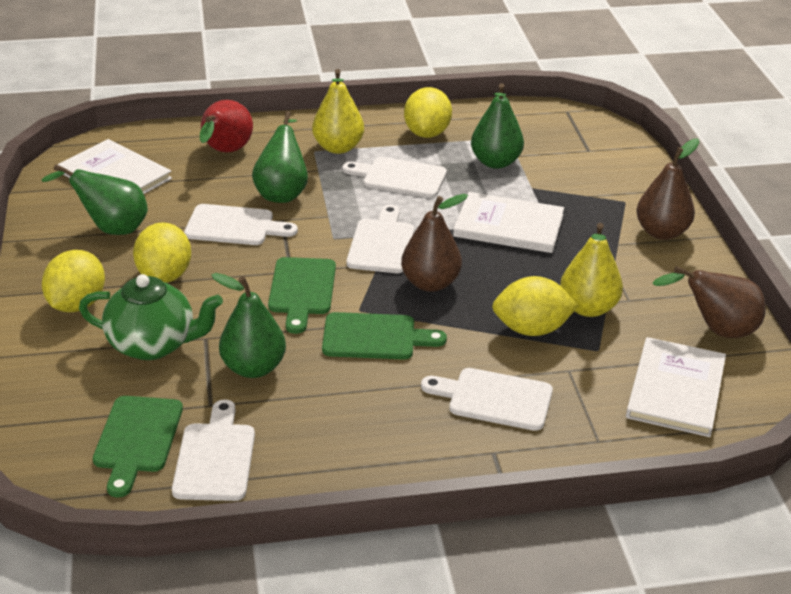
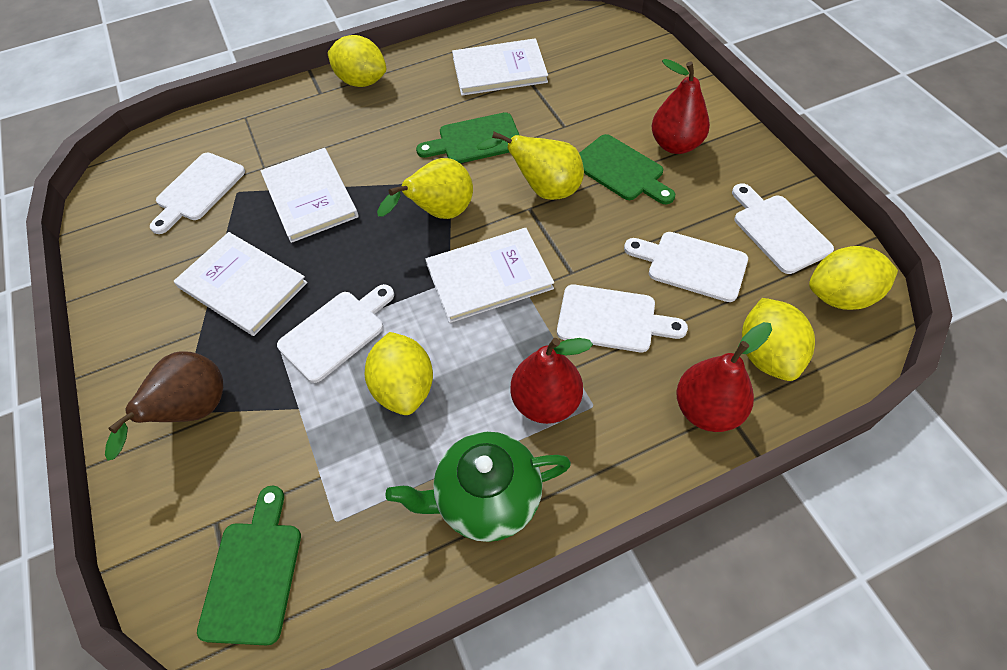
brown pear: [401,194,468,292] [636,139,700,240] [652,266,766,338] = 3 -> [105,351,223,461] = 1
green pear: [41,164,148,235] [211,273,286,378] [252,111,308,203] [471,83,524,169] = 4 -> none = 0
red pear: [200,100,253,152] = 1 -> [510,338,593,424] [651,59,710,154] [676,322,772,432] = 3
white book: [58,139,172,194] [453,192,564,253] [626,337,726,437] = 3 -> [174,232,308,336] [261,148,359,243] [425,228,554,323] [452,38,548,96] = 4

